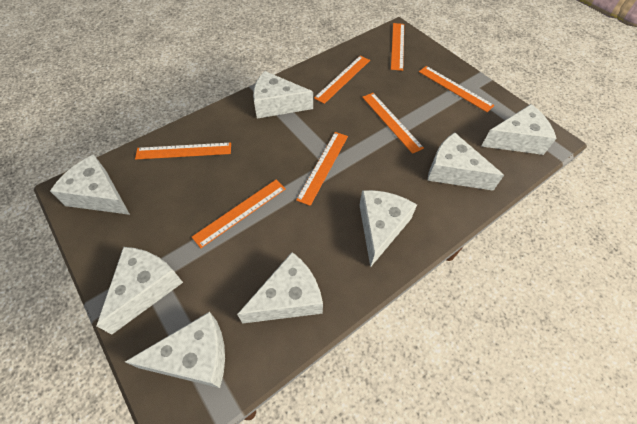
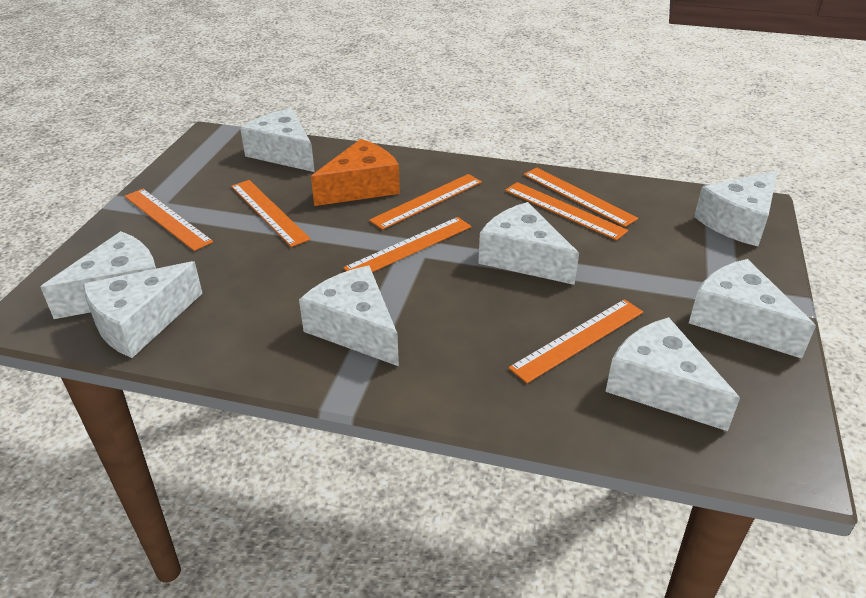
orange cheese: none = 0 -> [311,139,400,206] = 1

